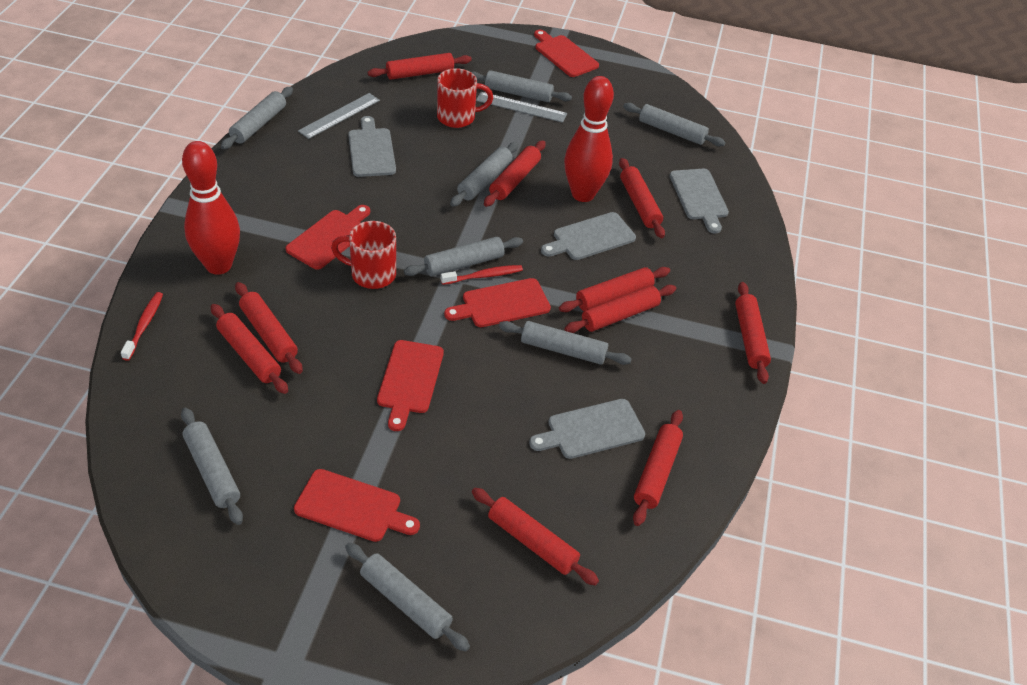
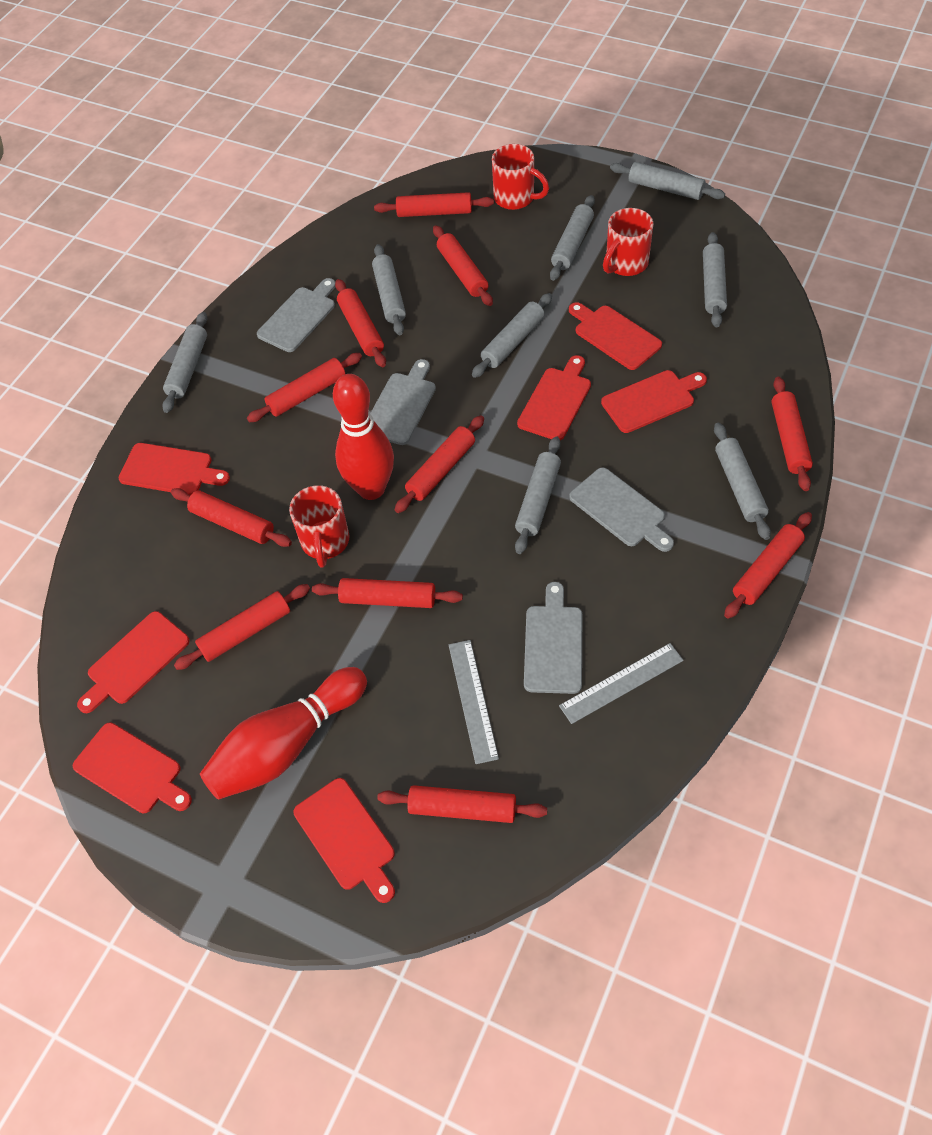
red cutting board: [286,205,370,270] [294,469,420,542] [377,340,444,431] [444,278,551,327] [534,30,599,77] = 5 -> [73,723,192,813] [77,611,189,713] [119,443,230,495] [293,778,395,903] [517,355,591,440] [569,302,662,370] [601,370,707,433] = 7
red mug: [331,221,396,289] [437,68,493,128] = 2 -> [289,485,350,568] [492,144,549,210] [603,208,653,276] = 3
red rolling pin: [211,304,288,394] [235,282,303,374] [368,53,472,80] [472,488,599,586] [484,140,546,207] [559,267,670,312] [564,285,676,333] [619,158,665,238] [633,410,683,526] [735,282,771,384] = 10 -> [171,488,292,547] [174,584,310,670] [247,353,362,422] [312,578,463,608] [335,279,386,367] [374,192,494,217] [377,785,547,823] [395,415,484,513] [433,226,493,306] [724,512,812,619] [771,377,813,491] = 11
red toothbrush: [121,292,163,361] [441,265,523,285] = 2 -> none = 0

